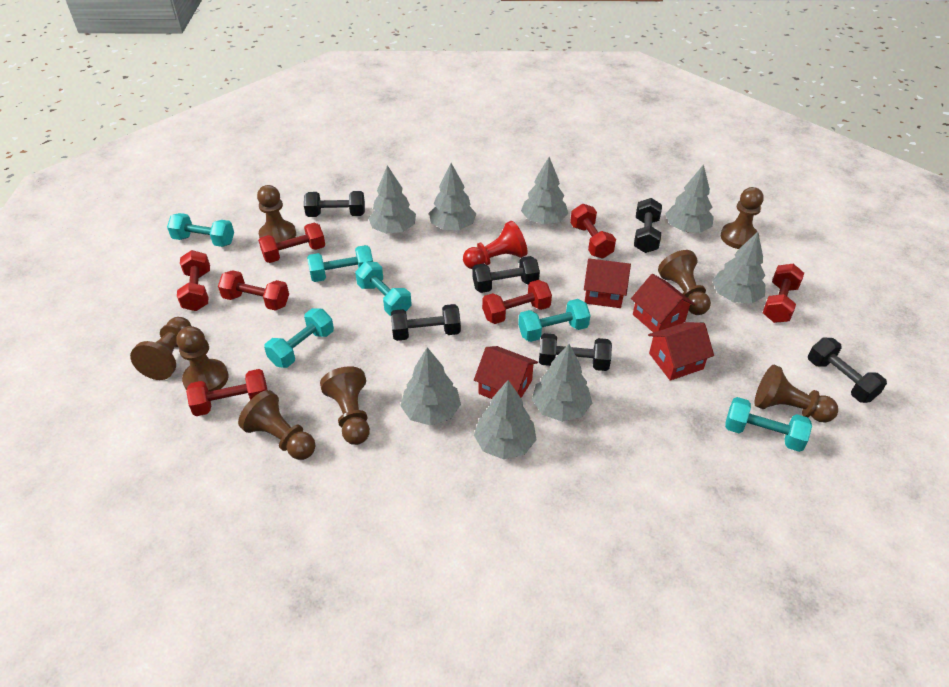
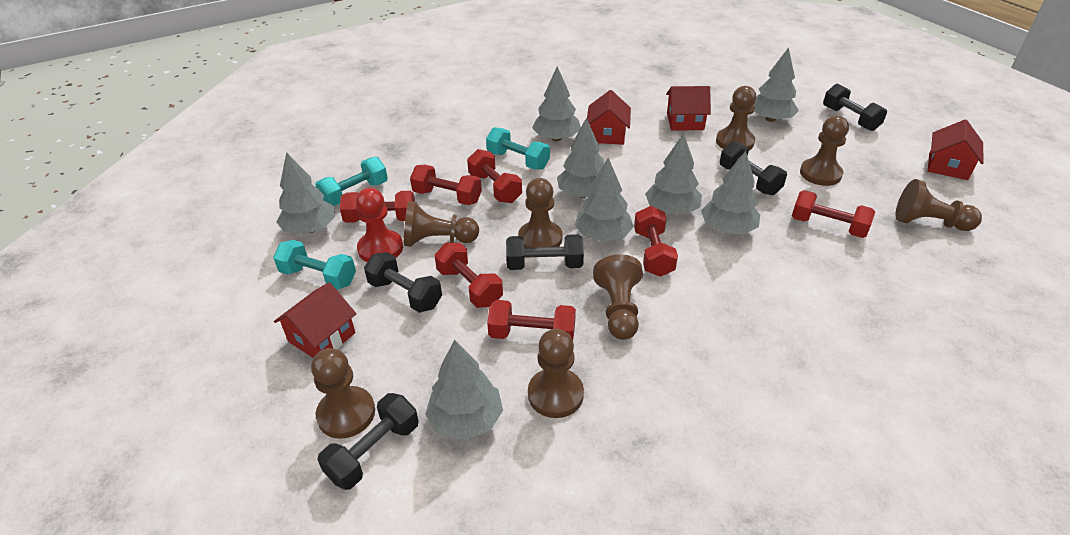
black dumbbell: [304,191,365,217] [391,304,461,341] [472,256,540,293] [539,333,612,371] [634,198,662,253] [808,337,887,403] = 6 -> [317,393,419,490] [364,252,442,313] [506,234,584,270] [720,141,787,195] [823,83,887,131] = 5
turquoise dumbbell: [167,213,234,247] [264,308,334,368] [307,245,373,282] [355,262,412,316] [518,299,591,342] [725,397,812,452] = 6 -> [273,240,356,290] [315,157,388,206] [486,127,550,170] = 3

